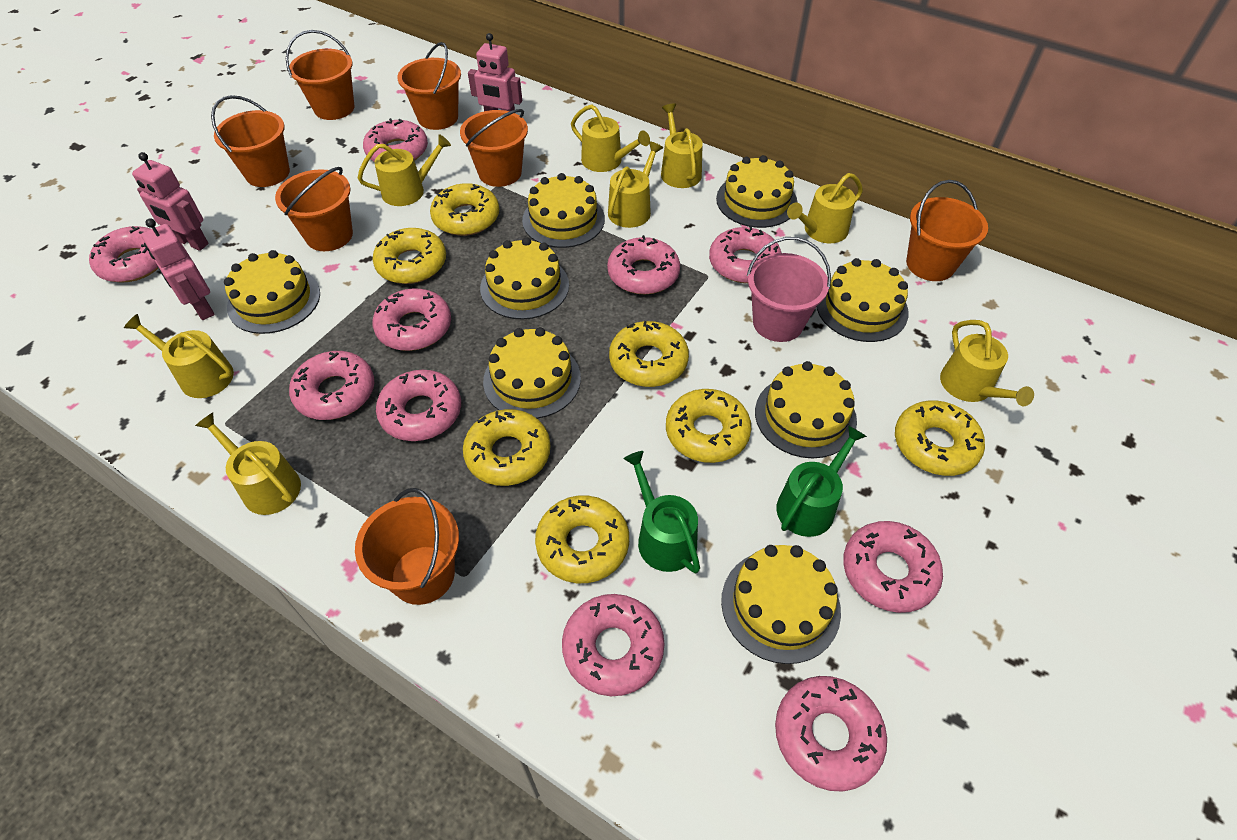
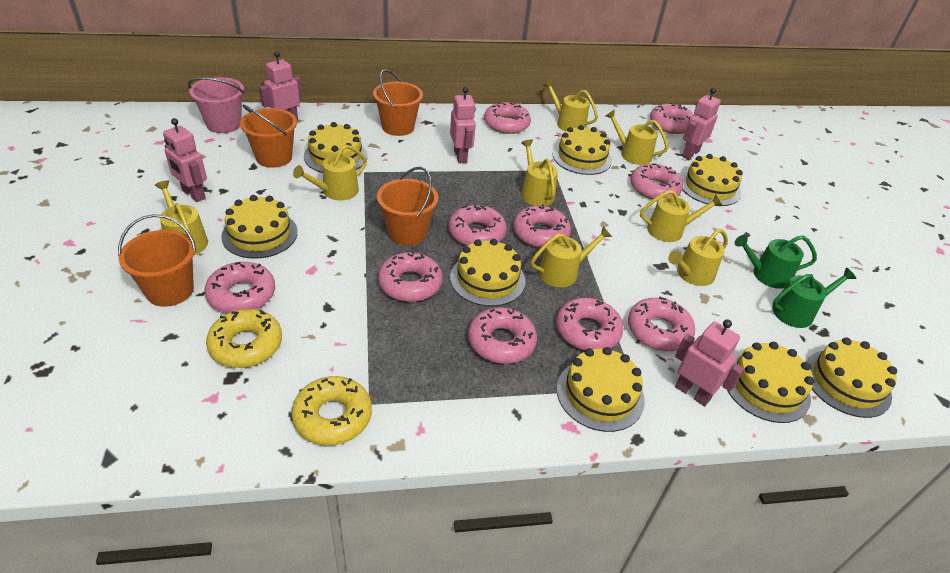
orange bucket: [211,95,290,187] [275,167,353,251] [286,30,354,120] [355,488,459,605] [397,42,461,130] [460,109,528,187] [906,180,988,281] = 7 -> [118,214,196,307] [240,104,297,168] [373,69,423,136] [377,167,438,245] = 4
pink robot: [132,152,209,251] [141,218,215,320] [468,33,522,111] = 3 -> [163,118,207,202] [259,51,302,120] [450,87,476,163] [675,320,744,406] [682,88,721,159] = 5
yellow donut: [372,228,446,284] [430,183,499,236] [463,409,551,486] [535,495,629,583] [609,321,689,387] [666,389,751,463] [895,400,985,476] = 7 -> [206,309,282,368] [291,376,372,446] = 2

